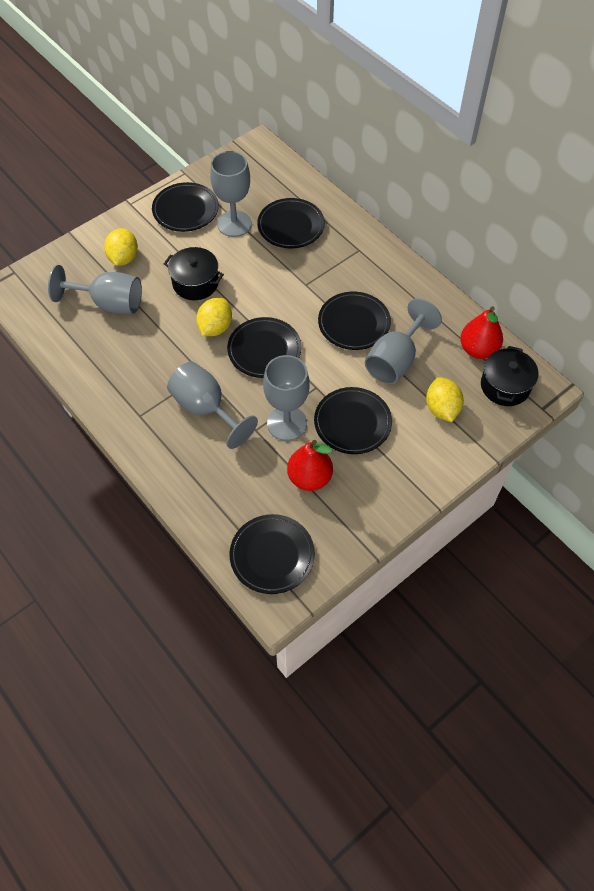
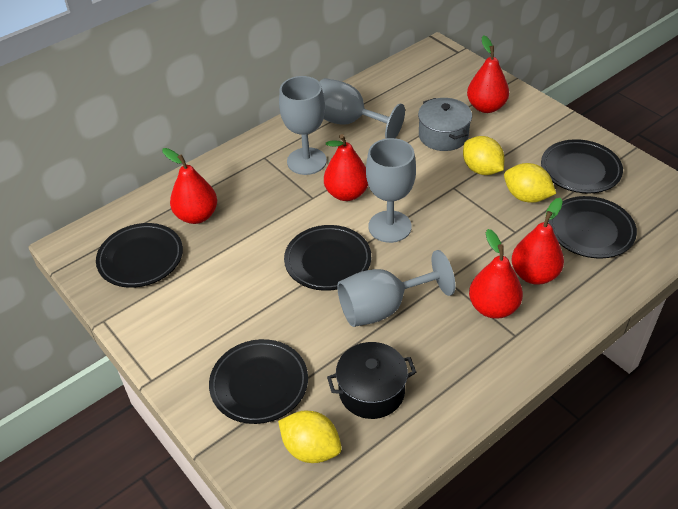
black plate: [152,182,219,232] [227,317,301,378] [230,514,315,594] [257,198,325,249] [314,387,392,454] [318,292,391,350] = 6 -> [96,223,183,288] [209,339,308,424] [284,225,371,291] [541,139,623,194] [548,196,637,258] = 5
black pot: [164,247,224,300] [481,346,538,406] = 2 -> [327,342,416,419] = 1
grey goblet: [48,265,142,314] [167,361,258,449] [210,151,252,237] [263,355,310,441] [365,298,442,384] = 5 -> [279,76,327,175] [320,78,405,139] [337,250,455,327] [366,138,416,243] = 4
grey pot: none = 0 -> [418,98,472,151] = 1
red pear: [287,440,333,491] [460,306,503,359] = 2 -> [162,148,217,224] [324,134,368,201] [467,35,509,113] [469,229,523,319] [511,198,564,285] = 5

